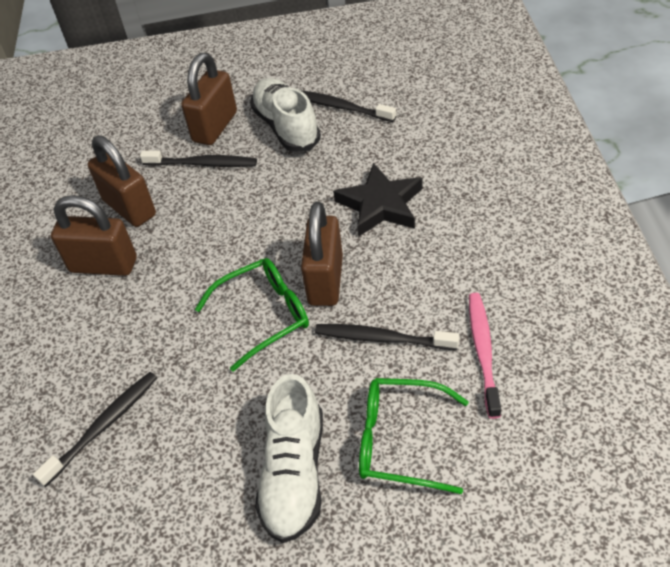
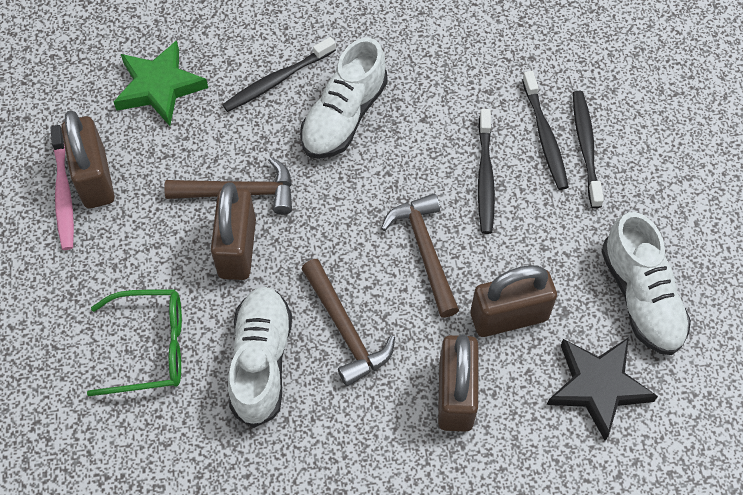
brown hammer: none = 0 -> [164,157,292,215] [301,259,395,386] [381,194,459,318] = 3
green glasses: [195,258,309,371] [359,378,469,494] = 2 -> [87,289,182,396] = 1
green star: none = 0 -> [114,40,208,126] = 1
white shoe: [250,78,321,152] [255,374,323,543] = 2 -> [228,287,292,428] [300,37,388,159] [602,212,691,355] = 3

